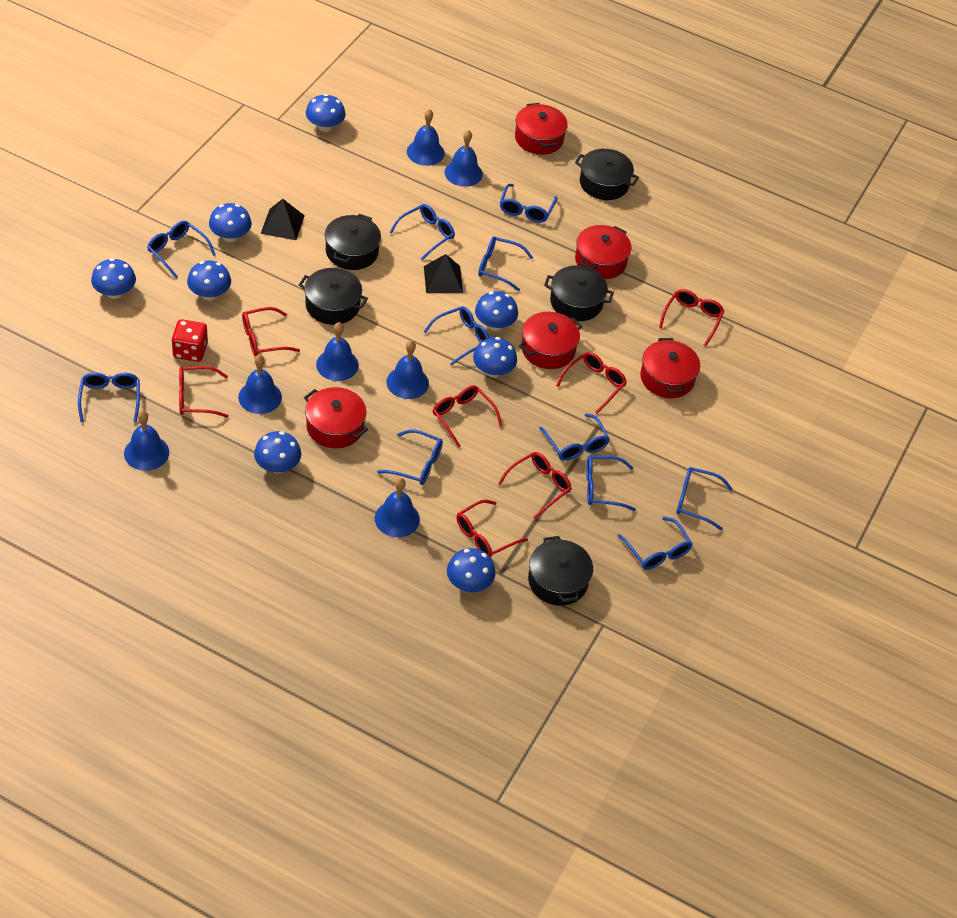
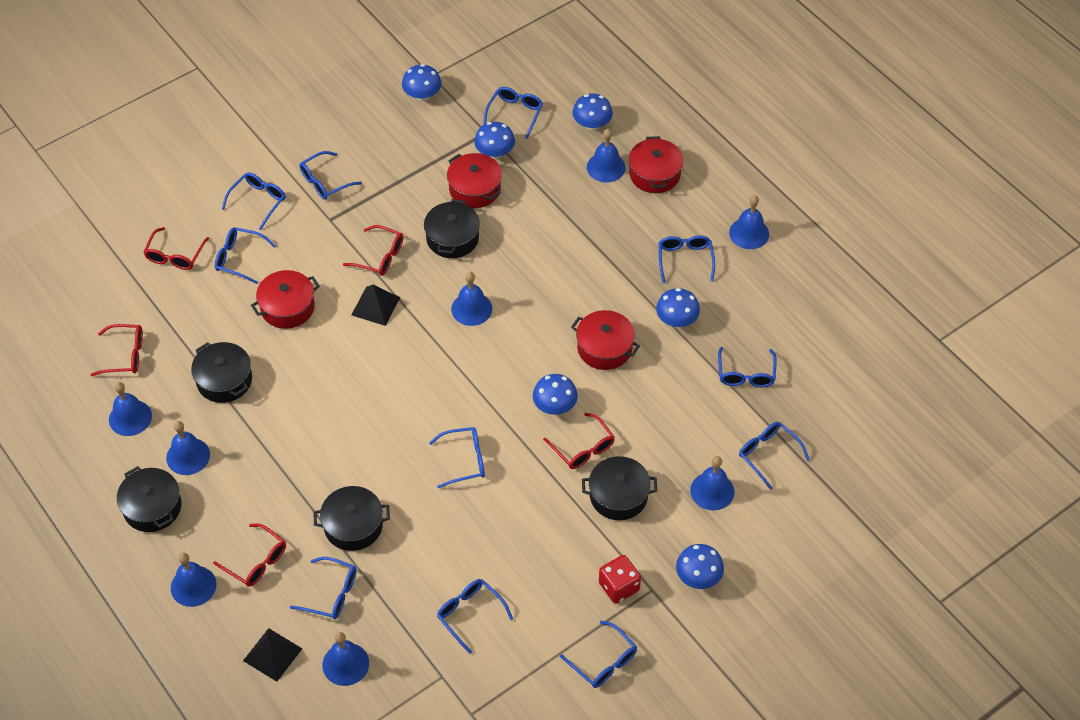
blue bell: [124,410,169,471] [238,355,282,414] [316,322,359,381] [375,478,420,537] [386,340,429,399] [407,109,445,166] [445,130,483,187] = 7 -> [109,382,152,436] [166,421,210,475] [171,553,217,607] [322,632,369,686] [451,272,492,326] [587,129,626,182] [690,456,734,510] [729,195,769,249] = 8
blue mushroom: [91,258,136,299] [187,261,231,300] [209,203,252,242] [254,431,301,474] [306,94,346,132] [447,548,496,592] [473,337,517,378] [475,291,518,331] = 8 -> [402,64,442,101] [474,122,515,159] [533,374,578,415] [572,94,613,131] [656,288,700,327] [676,544,724,589] = 6
red glasses: [179,366,229,418] [242,307,300,356] [433,385,502,448] [457,499,528,558] [498,452,572,519] [556,352,627,414] [659,289,724,346] = 7 -> [91,324,143,376] [143,227,209,270] [213,524,286,587] [343,225,403,276] [543,413,615,469] = 5
red pot: [304,387,368,448] [515,103,568,155] [519,312,582,369] [575,225,632,279] [640,338,700,398] = 5 -> [251,270,320,329] [447,153,502,208] [571,310,640,370] [629,136,683,193] = 4

